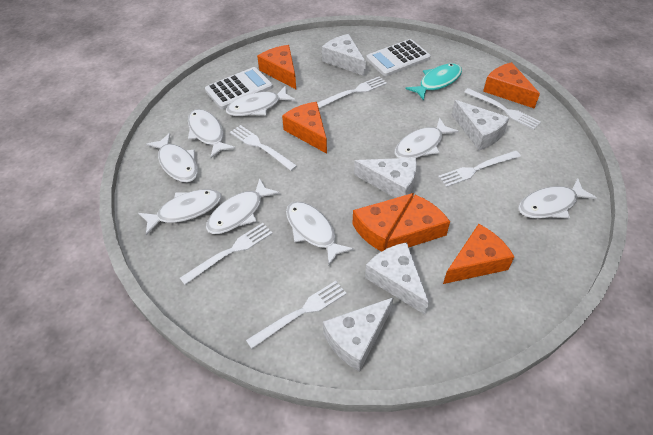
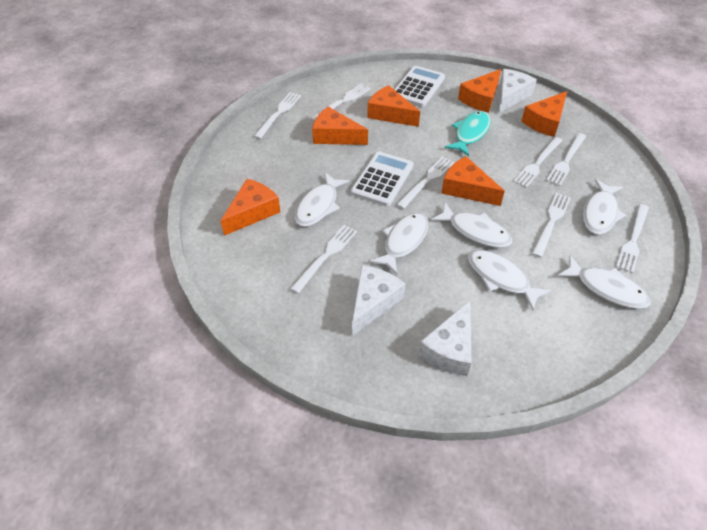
white cheese: [322,34,366,76] [323,297,394,372] [354,158,417,198] [365,242,429,315] [452,100,509,150] = 5 -> [352,265,406,336] [418,300,471,376] [498,69,537,113] = 3
white fish: [138,189,221,235] [146,133,198,182] [188,109,236,158] [206,178,280,234] [226,86,295,116] [286,201,354,265] [395,118,459,158] [518,178,597,219] = 8 -> [295,172,349,227] [370,212,428,274] [431,203,512,248] [468,250,551,310] [558,255,651,309] [583,179,626,235] = 6
white fork: [180,223,273,285] [230,125,297,171] [246,281,347,349] [317,76,387,108] [438,151,521,187] [464,88,541,130] = 6 -> [254,92,301,139] [290,225,357,294] [311,83,371,121] [397,156,454,209] [513,137,563,188] [532,193,571,258] [546,133,586,186] [616,204,649,273] = 8

